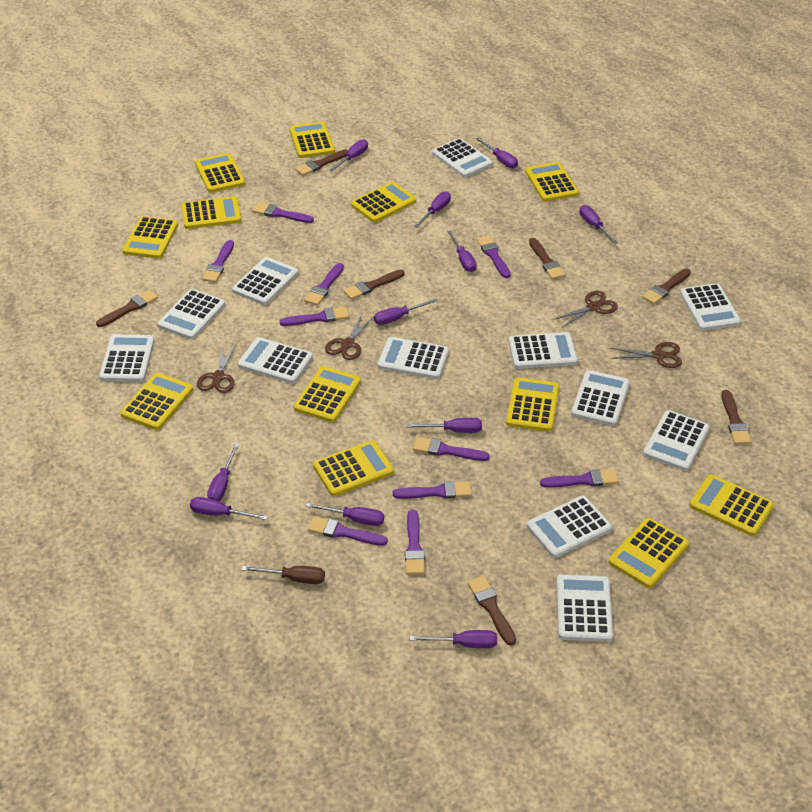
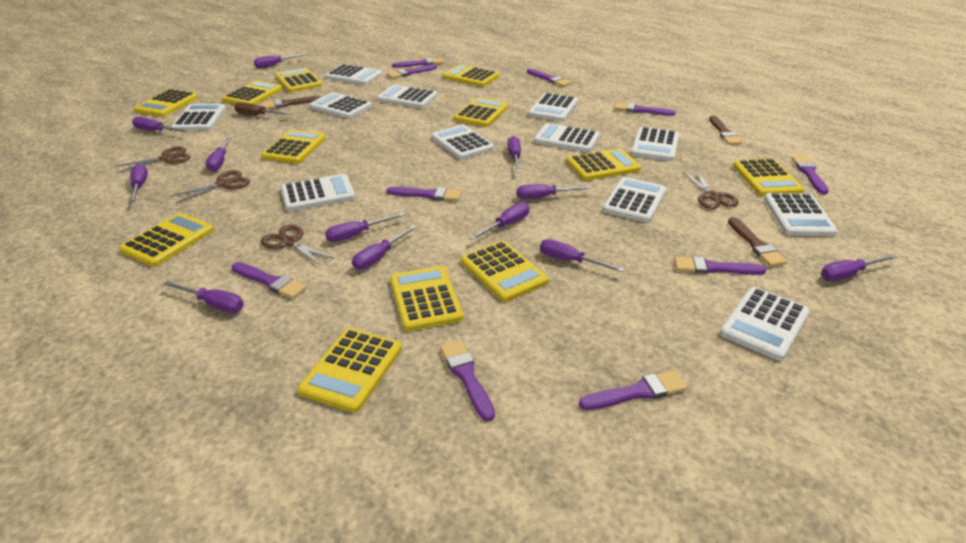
brown brush: [96,290,158,327] [295,149,348,176] [343,270,404,300] [468,576,516,645] [529,238,565,279] [642,269,691,304] [721,390,751,444] = 7 -> [261,96,321,109] [709,115,743,145] [728,217,787,267] = 3
purple screwdriver: [190,497,268,520] [207,444,239,501] [306,503,384,526] [329,140,368,172] [374,299,437,325] [407,418,482,433] [410,630,497,648] [414,191,451,228] [447,230,477,272] [476,137,518,168] [579,205,618,244] = 11 -> [129,163,148,204] [132,117,187,132] [163,281,244,313] [205,136,232,172] [254,54,305,68] [325,213,405,242] [352,225,417,270] [470,202,530,240] [508,136,521,172] [517,184,592,199] [540,239,625,272] [821,254,897,281] = 12

